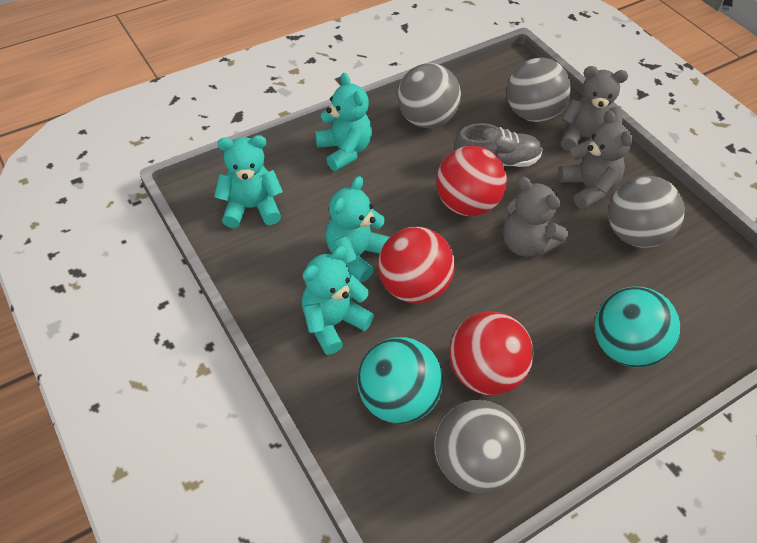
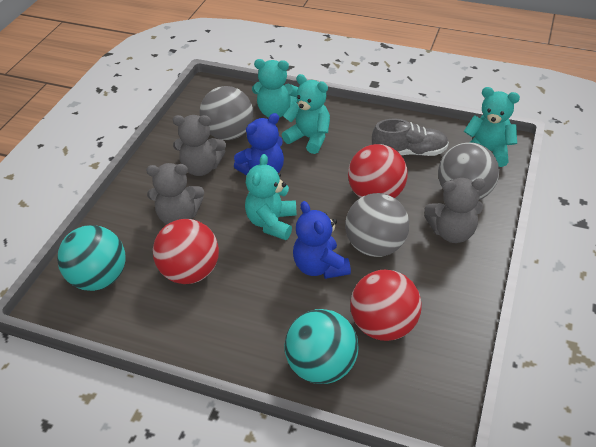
blue teddy bear: none = 0 -> [234,113,284,176] [293,201,351,279] = 2
grey ball: [397,63,461,128] [434,400,526,493] [507,57,571,122] [608,176,685,248] = 4 -> [199,86,253,140] [345,193,409,257] [438,142,499,200] = 3

